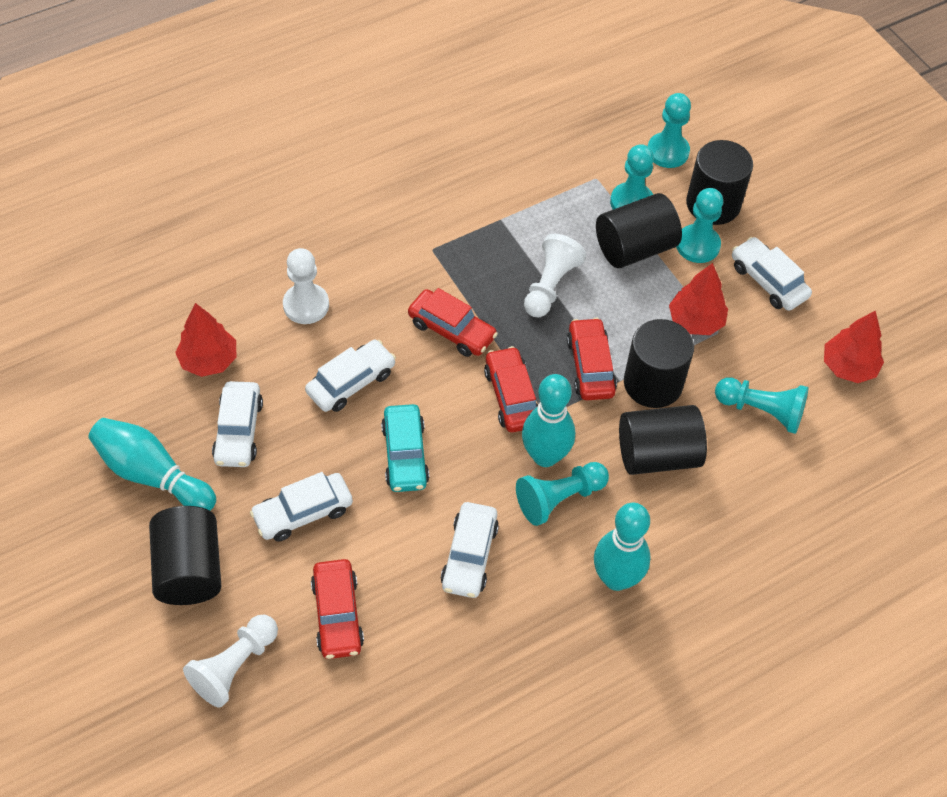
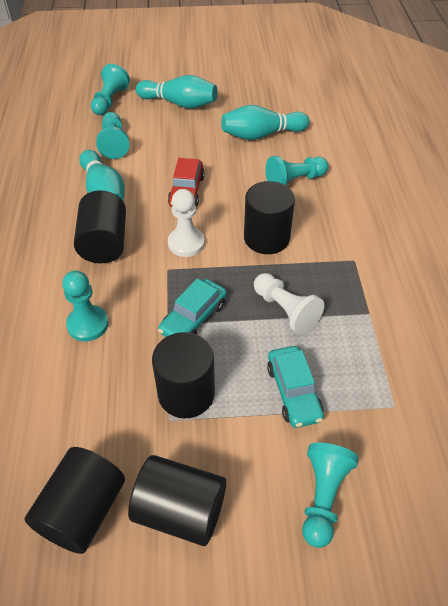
red car: [311,559,364,659] [408,288,498,357] [484,346,538,432] [567,318,617,400] = 4 -> [168,158,205,207] = 1
red tree: [175,303,236,377] [669,263,728,335] [824,310,884,383] = 3 -> none = 0
turquoise car: [381,404,429,492] = 1 -> [158,279,227,337] [267,346,324,428] = 2
white car: [212,381,263,467] [250,472,353,542] [305,340,396,412] [441,502,499,598] [732,237,812,311] = 5 -> none = 0
white pawn: [183,615,278,708] [283,248,329,324] [524,234,586,317] = 3 -> [168,189,205,257] [254,273,324,334] = 2

